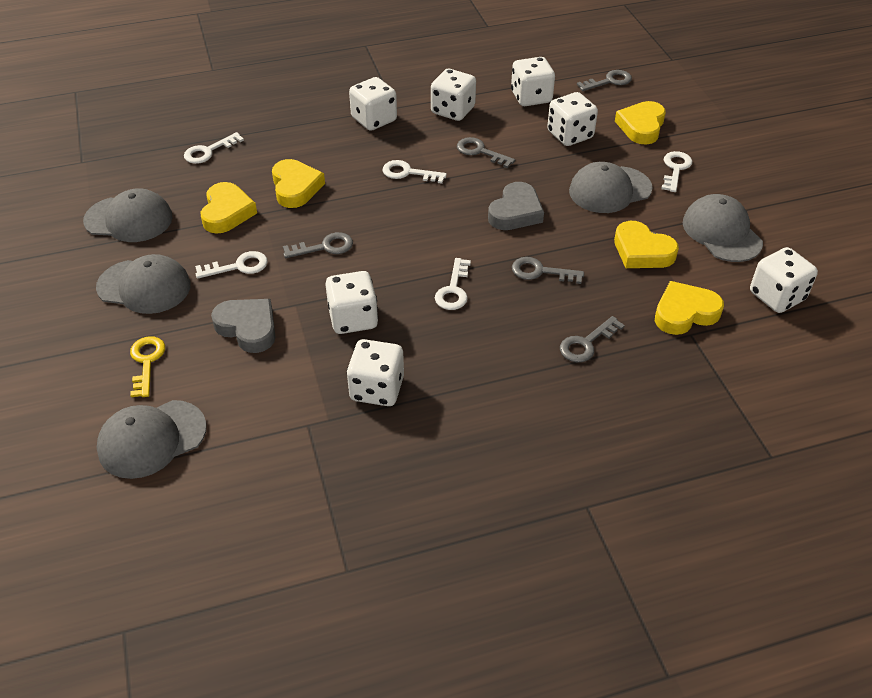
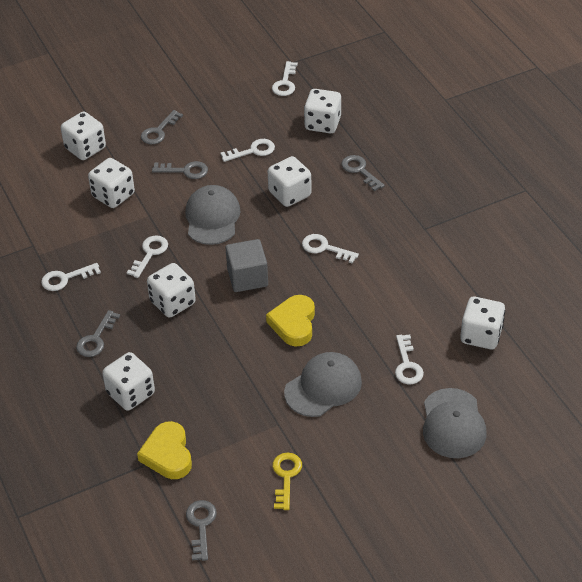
grey cap: [83,188,173,242] [96,254,191,314] [97,400,207,479] [569,162,653,213] [683,194,763,262] = 5 -> [185,185,241,245] [284,352,362,417] [423,388,486,458] = 3
grey cube: none = 0 -> [226,239,268,292] = 1
grey heart: [211,299,276,353] [488,182,544,230] = 2 -> none = 0
white key: [184,132,244,164] [195,251,268,279] [382,160,447,184] [435,258,471,310] [661,151,692,192] = 5 -> [41,263,101,291] [127,235,168,278] [220,139,275,162] [272,61,298,96] [302,234,359,264] [395,334,424,384] = 6
yellow heart: [201,182,257,234] [272,159,325,208] [614,221,679,268] [615,101,666,145] [655,281,724,335] = 5 -> [137,421,192,479] [266,295,315,347] = 2

